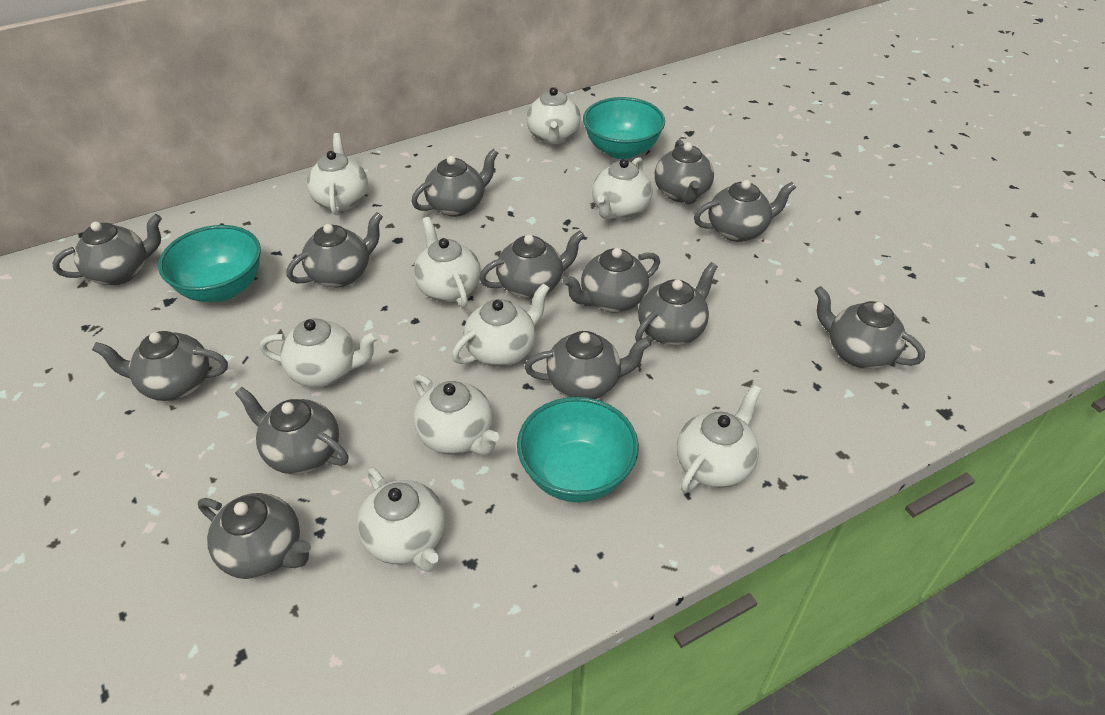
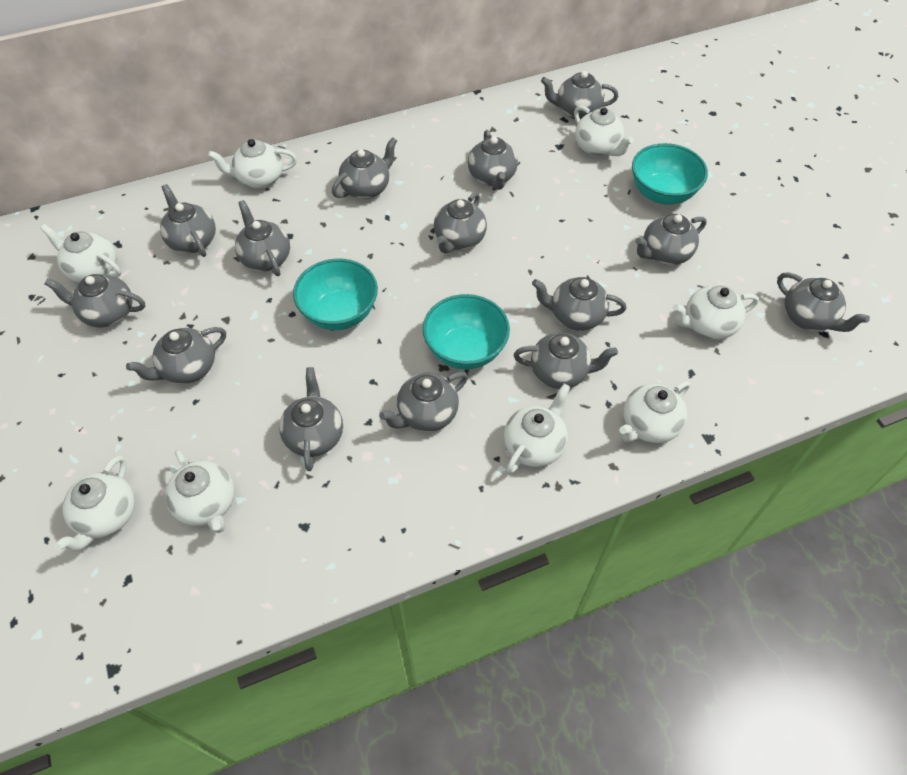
grey teapot: [52,214,162,285] [92,331,228,401] [198,493,311,579] [235,386,348,474] [286,212,383,287] [411,149,498,217] [479,230,585,299] [525,331,651,399] [563,248,660,312] [635,262,718,345] [655,139,714,204] [694,180,796,242] [815,286,925,369] = 13 -> [45,274,145,328] [126,327,226,384] [160,184,216,257] [235,200,290,276] [279,367,343,471] [332,137,397,199] [379,372,468,432] [434,192,487,253] [468,130,518,190] [514,333,618,389] [532,277,626,331] [541,71,618,120] [635,214,707,265] [777,272,870,332] = 14
white teapot: [260,318,379,387] [307,133,368,215] [357,467,445,572] [413,375,499,455] [414,217,481,308] [452,283,550,367] [526,87,581,145] [592,157,652,220] [677,384,761,493] = 9 -> [40,224,121,283] [54,456,135,552] [165,450,234,533] [208,139,297,189] [504,384,570,474] [574,105,634,157] [619,381,690,443] [673,286,759,339] = 8

